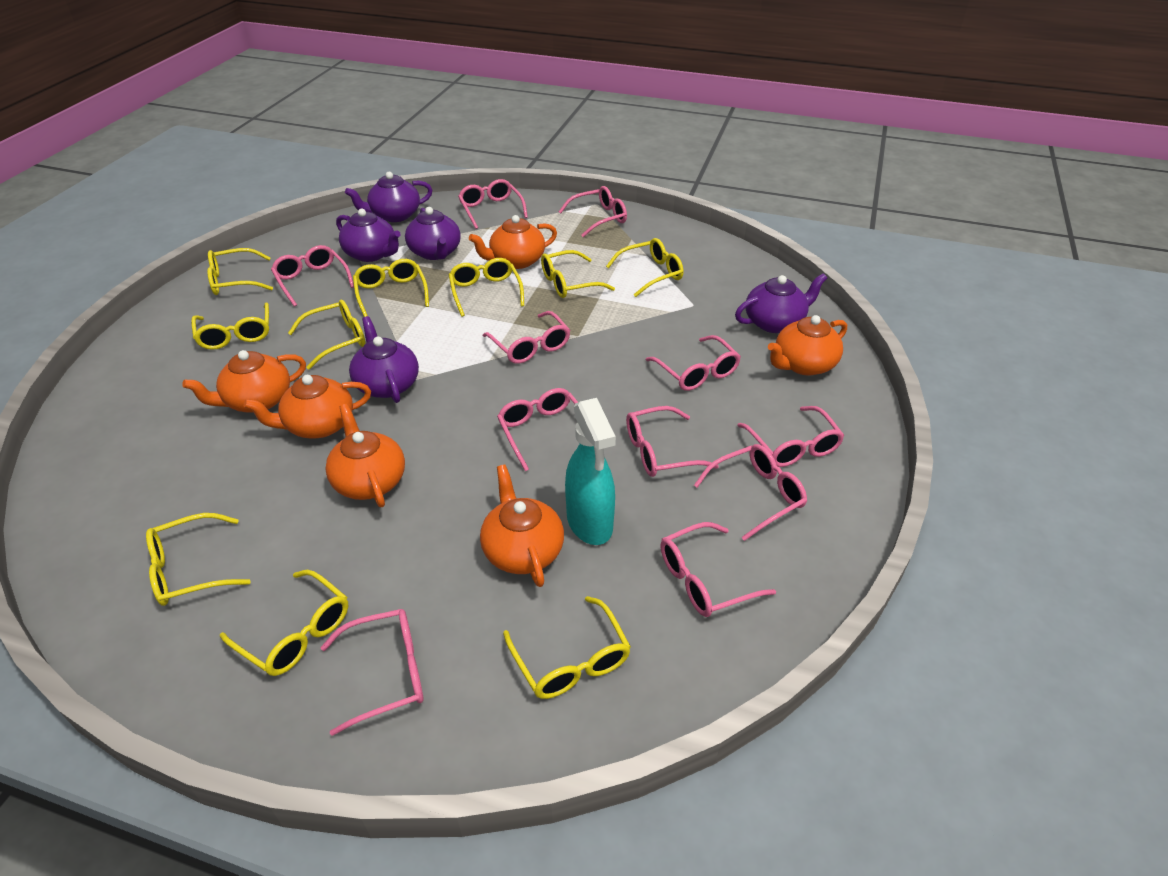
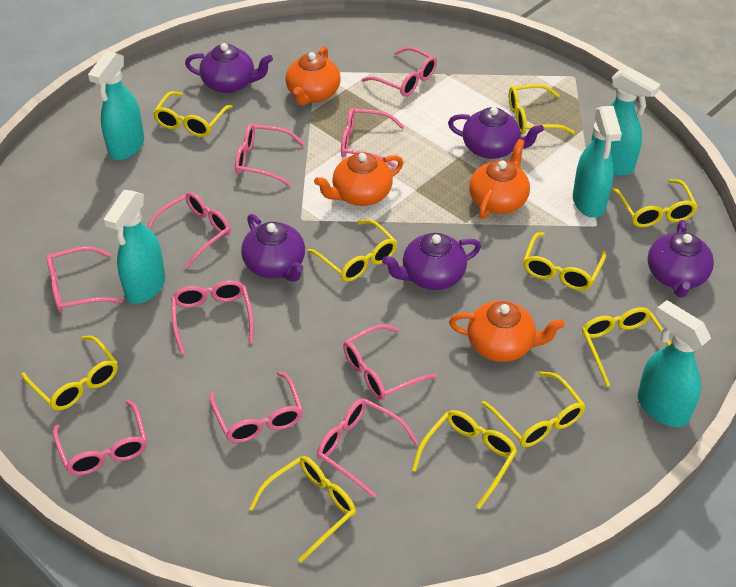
orange teapot: [182,350,306,413] [244,375,371,439] [325,404,405,507] [469,215,557,269] [480,465,564,587] [768,315,847,375] = 6 -> [286,47,340,106] [314,152,404,206] [449,301,565,362] [469,139,530,219] = 4
pink glasses: [271,245,354,307] [320,609,424,736] [458,179,528,229] [483,311,570,364] [497,388,578,471] [558,186,627,237] [626,406,719,477] [646,335,741,391] [660,522,776,617] [694,444,807,541] [737,406,844,467] = 11 -> [46,246,123,313] [53,400,147,476] [148,192,231,269] [171,280,253,354] [210,371,303,443] [235,124,305,186] [317,398,419,497] [341,108,405,167] [343,324,437,400] [362,47,437,97] = 10
turquoise spray bottle: [565,398,616,545] = 1 -> [88,51,144,160] [104,190,165,304] [573,106,622,218] [591,67,660,176] [637,300,711,427] = 5

